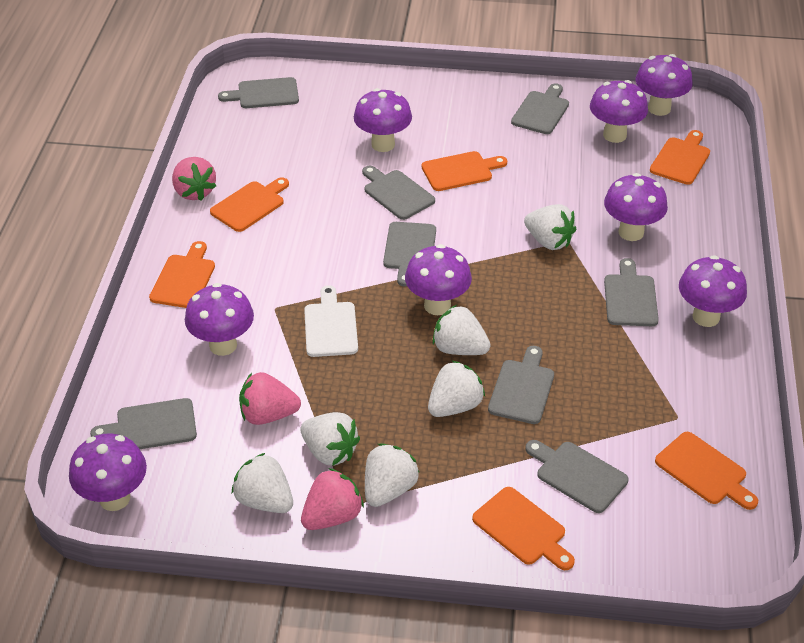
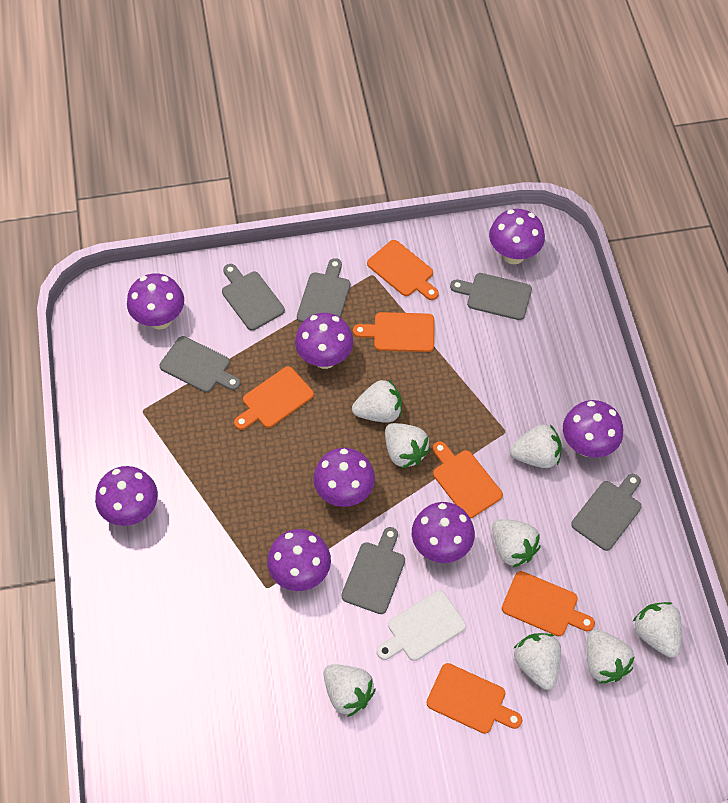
grey cutting board: [90,398,197,449] [218,77,299,108] [362,166,435,220] [383,222,436,287] [488,346,554,424] [511,83,569,134] [525,440,629,513] [604,258,659,326] = 8 -> [160,336,240,392] [222,264,285,331] [297,258,350,322] [341,527,405,614] [450,273,532,320] [571,474,641,551] = 6
pink strawberry: [172,157,216,201] [239,372,301,425] [301,468,364,530] = 3 -> none = 0
white strawberry: [232,453,293,513] [300,412,360,466] [365,444,419,507] [428,361,485,417] [433,305,491,355] [524,204,576,250] = 6 -> [323,664,376,717] [352,379,402,423] [385,423,430,468] [492,519,541,568] [510,424,562,468] [513,633,561,690] [587,629,635,684] [633,602,682,658] = 8

